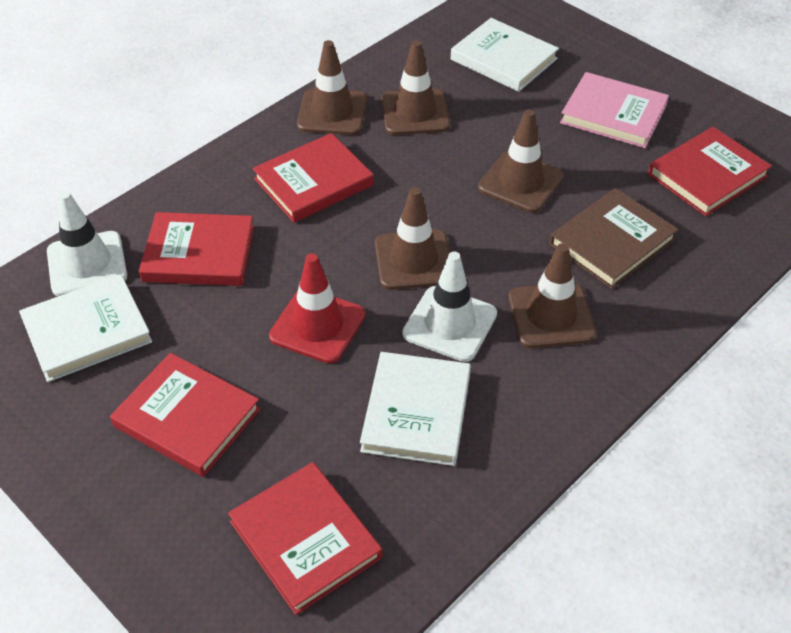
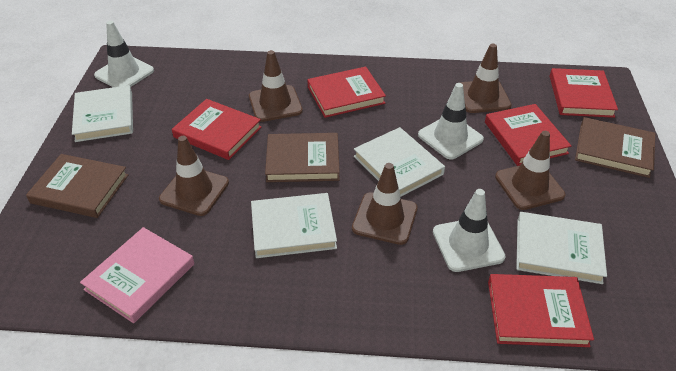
brown book: [550,188,678,289] = 1 -> [26,154,128,218] [265,133,340,182] [575,117,655,178] = 3
red traffic cone: [269,253,365,364] = 1 -> none = 0
white book: [19,274,152,382] [360,352,471,466] [451,18,559,92] = 3 -> [72,85,133,142] [251,193,337,258] [354,127,445,197] [516,212,607,284] = 4
white traffic cone: [47,191,127,296] [402,251,497,362] = 2 -> [94,21,154,87] [418,83,484,160] [433,189,506,272] = 3

